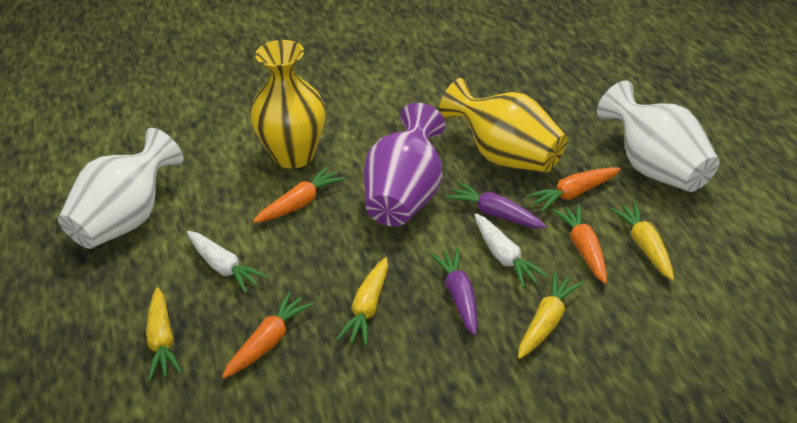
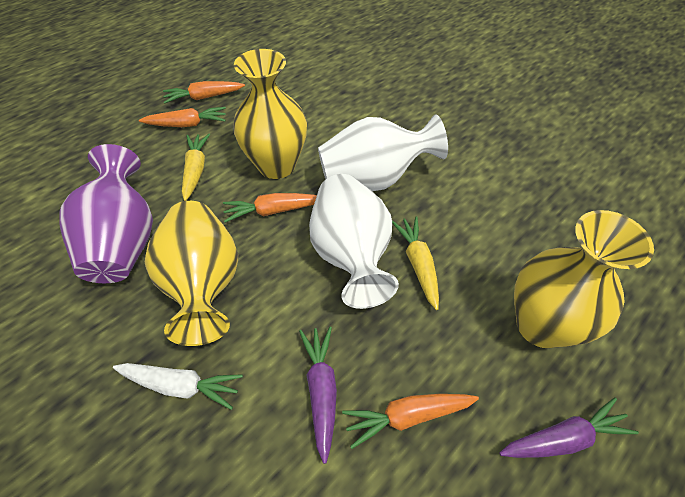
white carrot: [187,231,269,294] [475,214,549,288] = 2 -> [113,363,243,410] = 1
yellow carrot: [146,288,182,381] [336,257,388,346] [518,272,583,359] [609,202,674,281] = 4 -> [182,134,210,201] [392,217,439,310] = 2
yellow vase: [250,40,326,169] [439,78,567,173] = 2 -> [145,201,238,346] [233,49,307,179] [514,210,654,348] = 3

